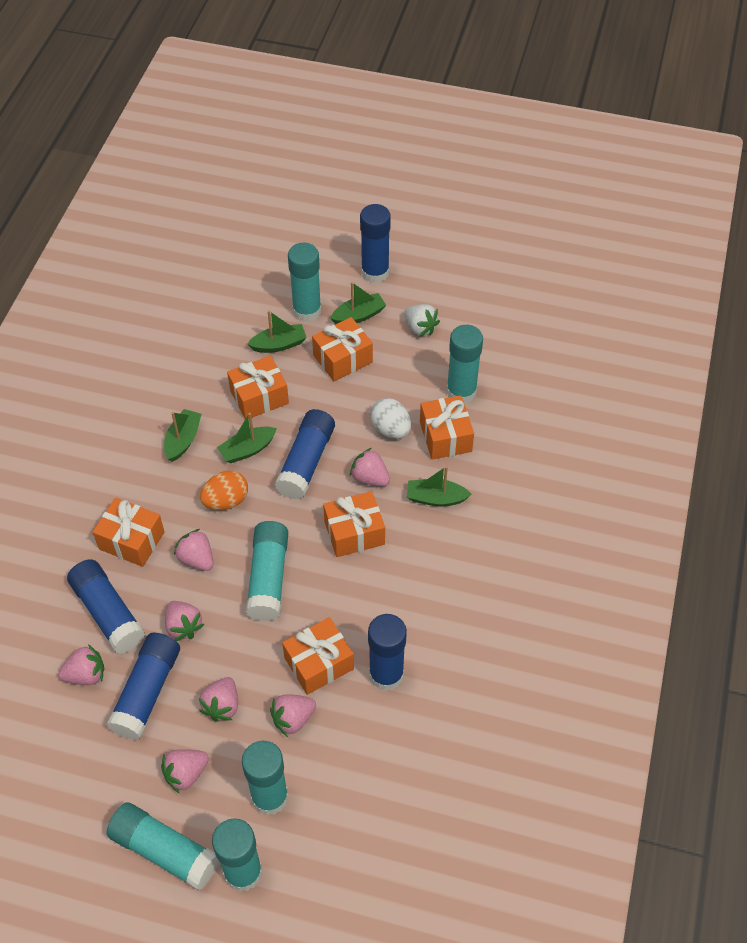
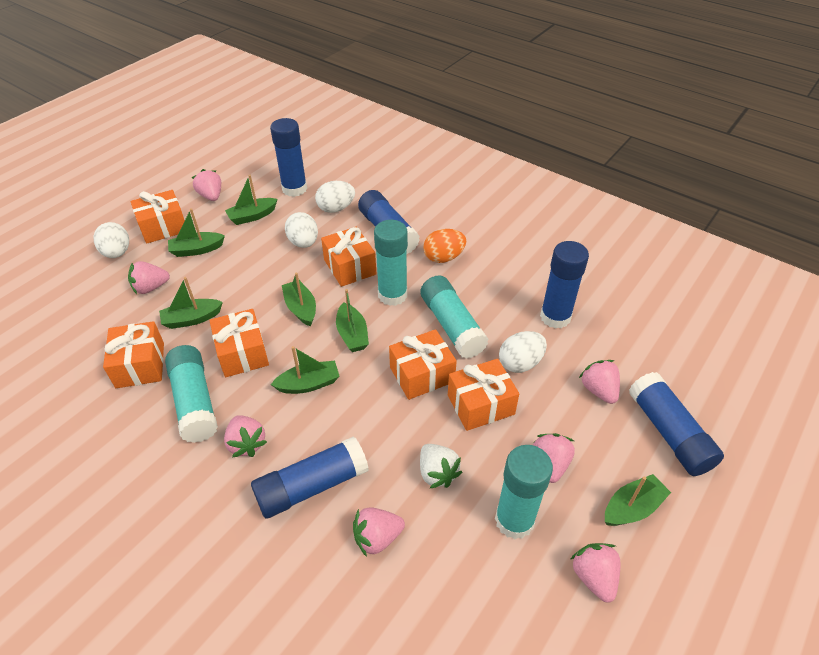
green boat: [164,409,202,462] [217,413,277,463] [248,310,307,353] [330,282,386,324] [407,466,471,506] = 5 -> [159,277,223,329] [168,208,225,257] [225,175,277,225] [271,346,339,394] [282,273,316,326] [336,289,369,352] [605,474,671,526] = 7
turquoise glue stick: [106,802,219,891] [212,818,262,891] [242,741,288,816] [246,521,288,621] [288,243,321,322] [446,325,483,403] = 6 -> [165,345,218,443] [374,220,408,306] [420,275,489,358] [495,445,553,539] = 4
white egg: [370,398,411,439] = 1 -> [93,222,129,258] [285,212,318,248] [315,181,355,213] [499,331,547,373] = 4

